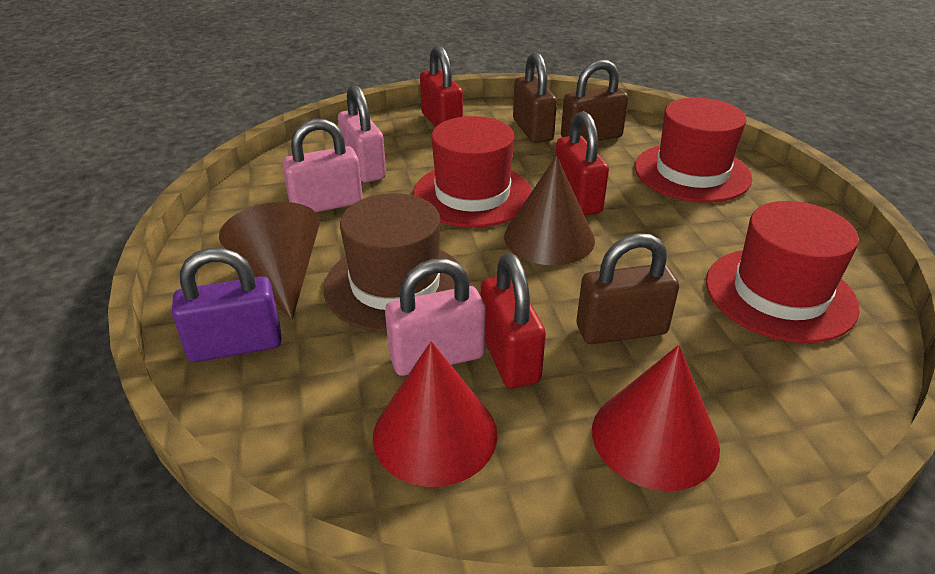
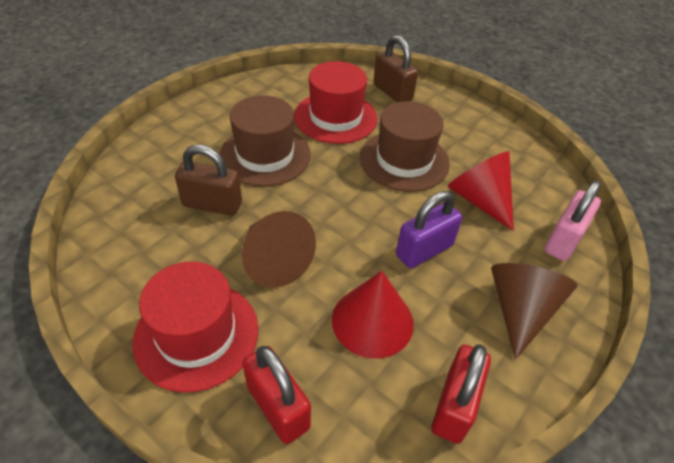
brown hat: [324,193,461,332] = 1 -> [219,95,311,187] [360,101,450,192] = 2
brown padlock: [513,52,557,143] [561,59,628,141] [577,233,679,344] = 3 -> [175,145,242,216] [373,35,418,102] = 2
pink padlock: [282,119,363,212] [338,85,386,183] [385,259,486,376] = 3 -> [544,180,601,261] = 1
red hat: [413,116,532,228] [635,98,752,203] [706,201,860,343] = 3 -> [133,262,259,393] [294,61,378,144] = 2
red padlock: [420,46,463,127] [481,253,546,388] [555,111,609,215] = 3 -> [243,346,311,444] [431,344,491,444] = 2

